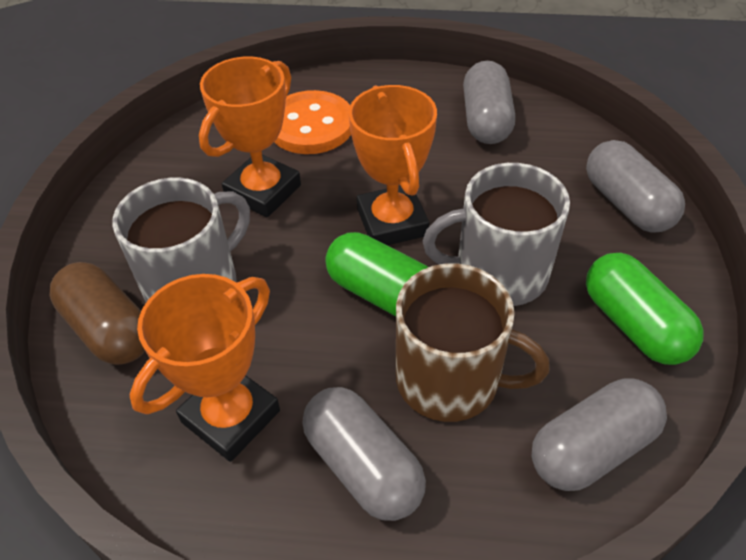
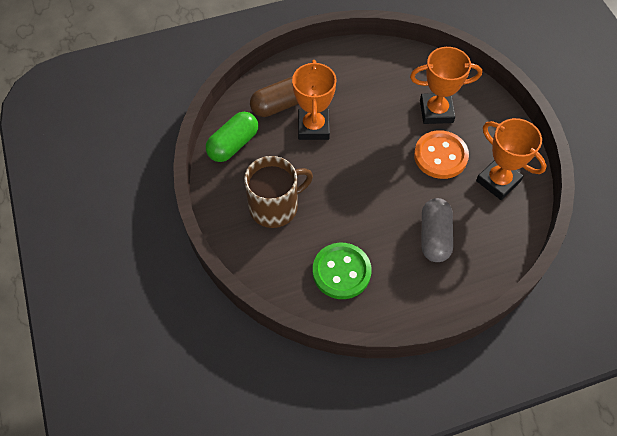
green button: none = 0 -> [313,243,372,299] = 1
green capsule: [325,232,428,317] [586,253,704,365] = 2 -> [206,112,258,162] = 1
grey capsule: [303,387,426,521] [463,61,515,144] [531,378,667,491] [586,140,685,232] = 4 -> [422,198,453,262] = 1
grey mug: [112,178,250,302] [423,163,570,306] = 2 -> none = 0

